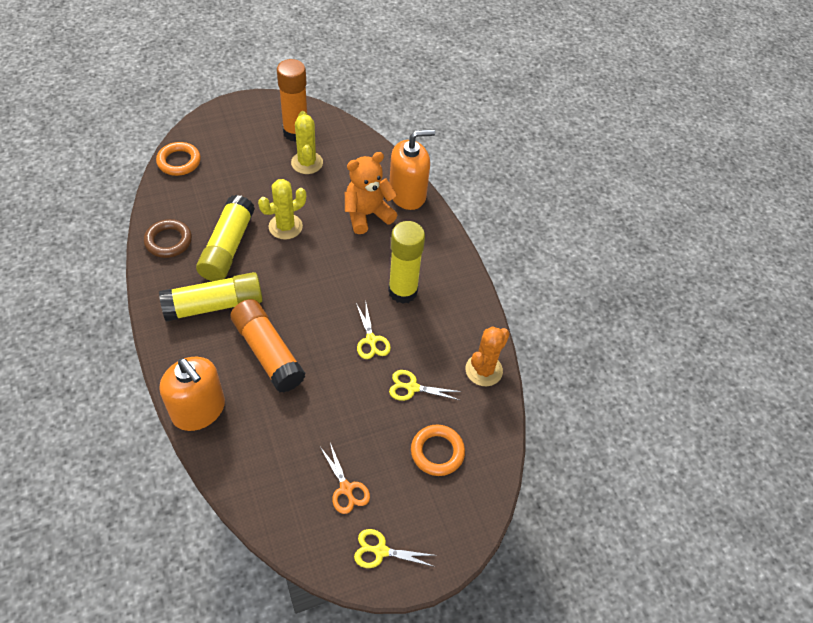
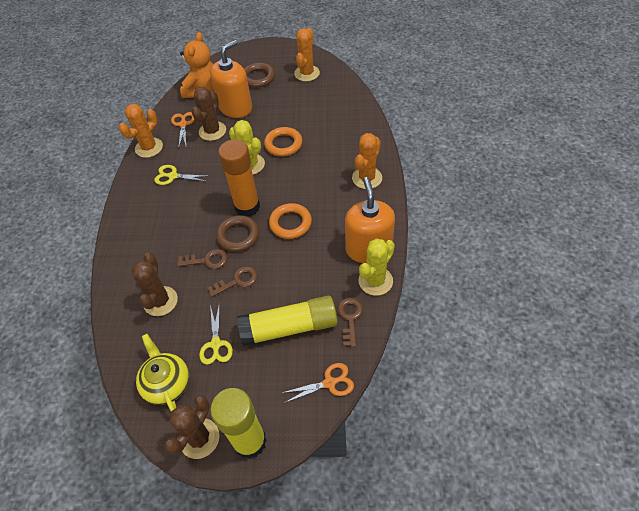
brown cactus: none = 0 -> [132,252,178,316] [164,395,220,459] [192,87,226,141] = 3
brown key: none = 0 -> [177,249,228,269] [208,266,258,297] [338,298,363,347] = 3
brown ring: [144,219,192,258] = 1 -> [216,215,259,252] [244,63,275,88] = 2
orange cactus: [466,327,510,386] = 1 -> [119,104,163,158] [294,28,320,81] [352,133,382,189] = 3
orange glue stick: [230,299,306,393] [277,59,307,142] = 2 -> [218,139,260,216] = 1
orange scissors: [320,443,370,514] = 1 -> [171,112,195,146] [282,363,354,403] = 2
yellow glue stick: [159,272,263,322] [196,195,255,281] [388,221,425,304] = 3 -> [210,388,267,459] [237,296,338,346] = 2
yellow scissors: [354,529,435,568] [356,303,391,359] [389,370,462,401] = 3 -> [154,165,208,185] [199,305,233,365] = 2
yellow teapot: none = 0 -> [136,334,189,411] = 1

